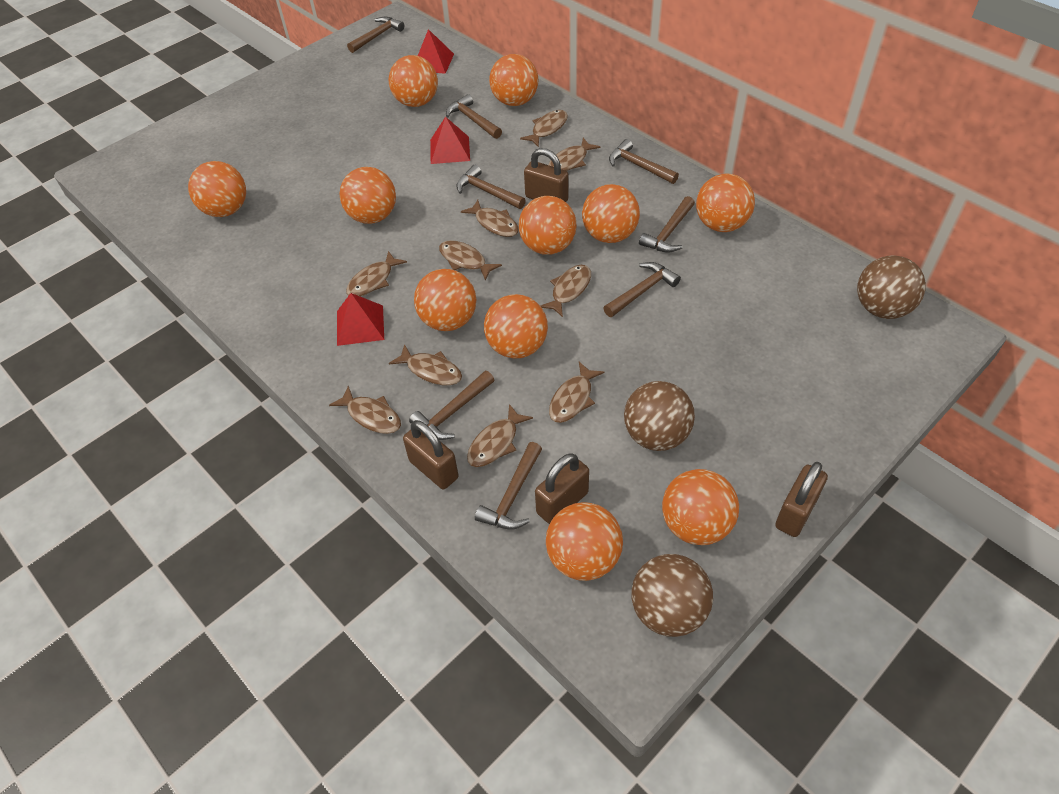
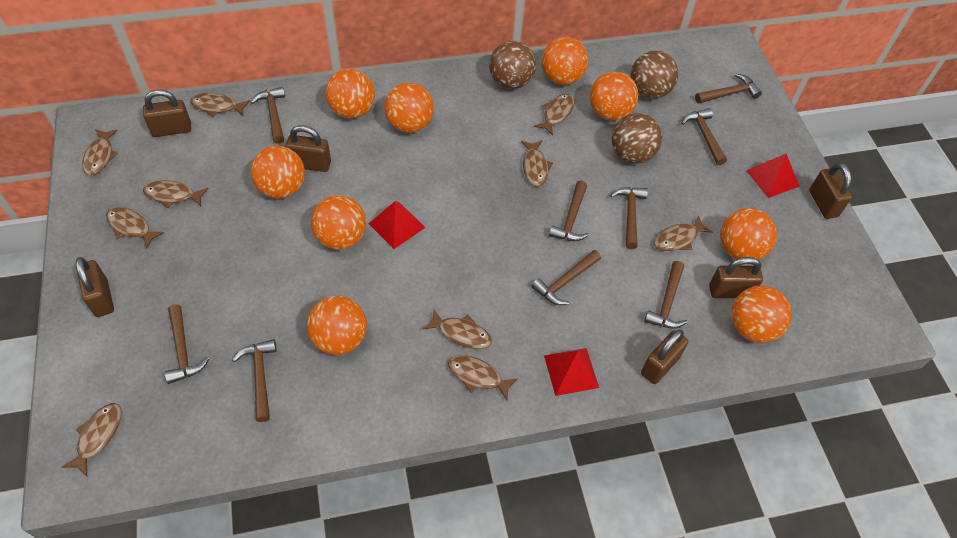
brown hammer: [347,17,404,53] [409,371,494,440] [446,94,502,139] [456,165,526,209] [475,442,542,529] [604,262,681,317] [609,139,679,184] [639,196,695,253] = 8 -> [164,304,209,384] [233,339,277,422] [250,87,285,144] [531,250,601,305] [549,181,589,241] [610,187,648,250] [644,261,687,329] [681,108,727,165] [695,74,762,103] = 9
brown padlock: [403,420,459,489] [524,148,568,202] [535,453,589,524] [775,462,828,537] = 4 -> [76,257,114,317] [143,89,191,137] [286,125,331,172] [641,330,688,384] [709,257,763,298] [809,163,852,219] = 6
orange ball: [188,161,246,217] [339,167,396,224] [389,55,438,107] [414,269,476,331] [484,294,548,359] [489,54,539,106] [519,196,577,255] [546,502,623,581] [582,184,640,243] [662,469,739,545] [696,174,755,232] = 11 -> [251,146,305,198] [307,296,367,355] [311,195,366,250] [326,69,375,119] [384,83,434,133] [541,37,588,85] [590,72,639,121] [720,208,777,260] [731,286,792,343] = 9

